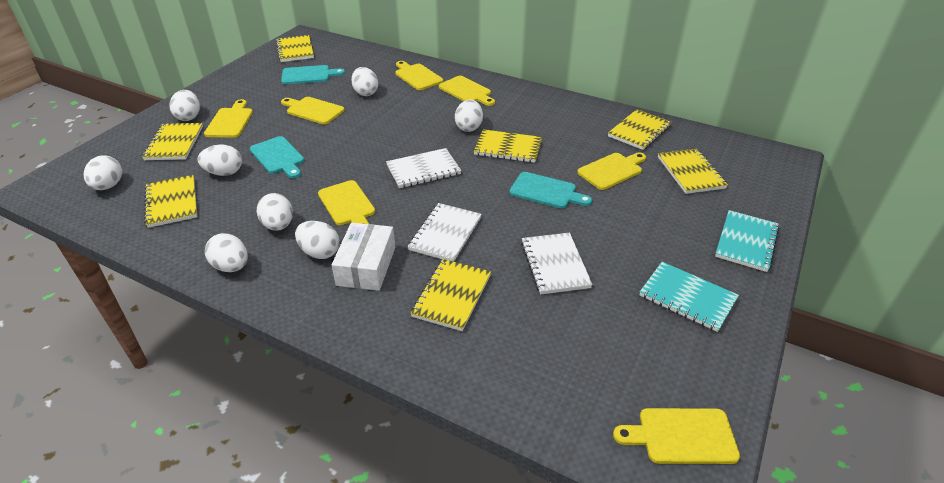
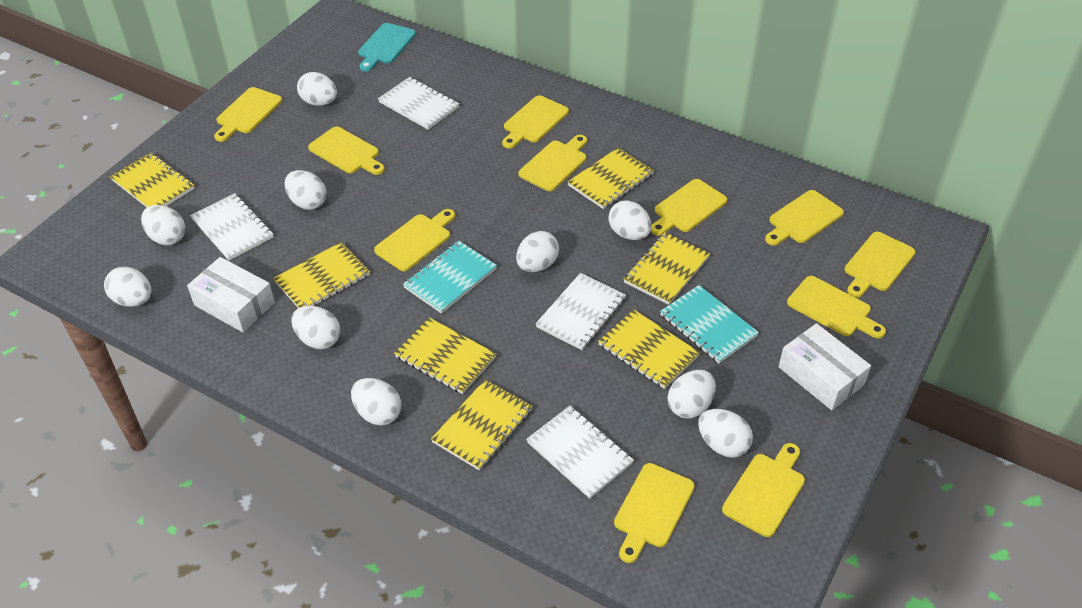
turquoise cutting board: [250,136,304,178] [281,65,345,84] [510,172,592,208] = 3 -> [358,23,416,72] = 1
white box: [332,222,395,291] = 1 -> [187,257,275,332] [779,323,871,410] = 2
white egg: [84,155,122,190] [170,90,200,121] [198,144,242,176] [205,233,248,272] [257,193,293,231] [295,221,340,259] [351,67,378,96] [455,100,483,132] = 8 -> [104,267,151,307] [141,205,185,245] [284,170,327,210] [291,306,340,349] [297,72,337,106] [351,378,401,426] [516,231,559,272] [609,200,651,240] [668,370,716,419] [698,409,753,458] = 10
white notebook: [386,148,461,188] [407,203,482,262] [521,233,593,294] = 3 -> [190,193,273,260] [378,77,459,129] [526,406,634,499] [536,273,626,350] = 4
yellow cutting board: [204,99,253,138] [281,97,344,124] [318,180,375,225] [395,61,443,90] [439,76,495,106] [577,152,646,190] [613,408,740,464] = 7 -> [214,87,282,142] [308,126,385,175] [374,209,455,271] [502,95,569,149] [519,135,587,191] [614,463,695,563] [651,179,727,236] [722,443,805,537] [765,190,844,246] [787,276,886,338] [845,232,916,298] = 11

